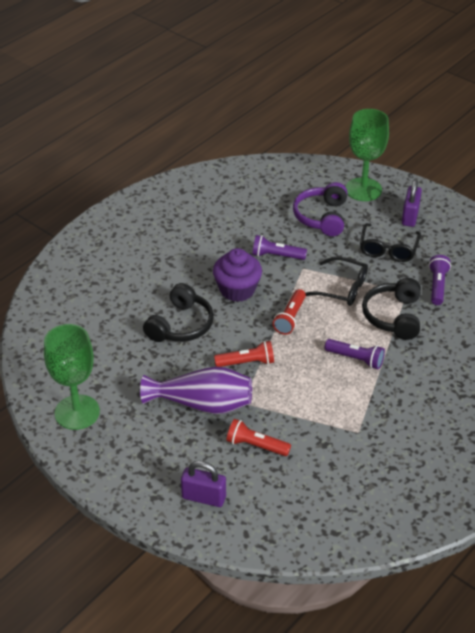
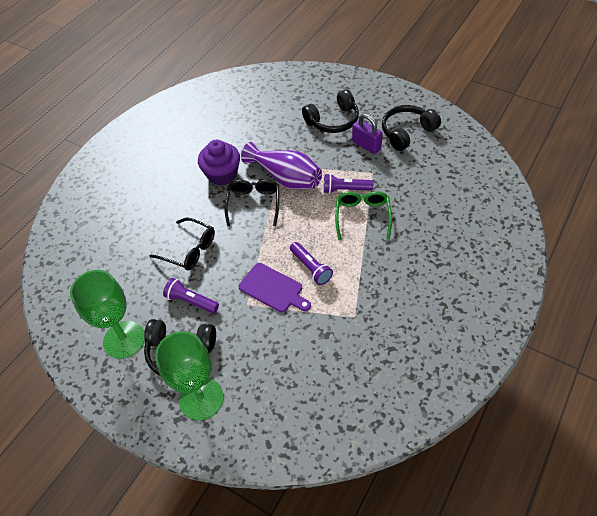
black headphones: [143,283,214,342] [362,278,421,340] = 2 -> [144,319,216,376] [302,89,359,133] [382,105,441,151] = 3
green glasses: none = 0 -> [335,191,392,240] = 1
purple cutting board: none = 0 -> [239,263,311,313] = 1
purple headphones: [293,182,347,236] = 1 -> none = 0
purple padlock: [181,461,226,507] [402,179,422,227] = 2 -> [352,114,383,154] = 1
red flashlight: [214,341,274,367] [226,419,291,456] [273,289,306,335] = 3 -> none = 0

